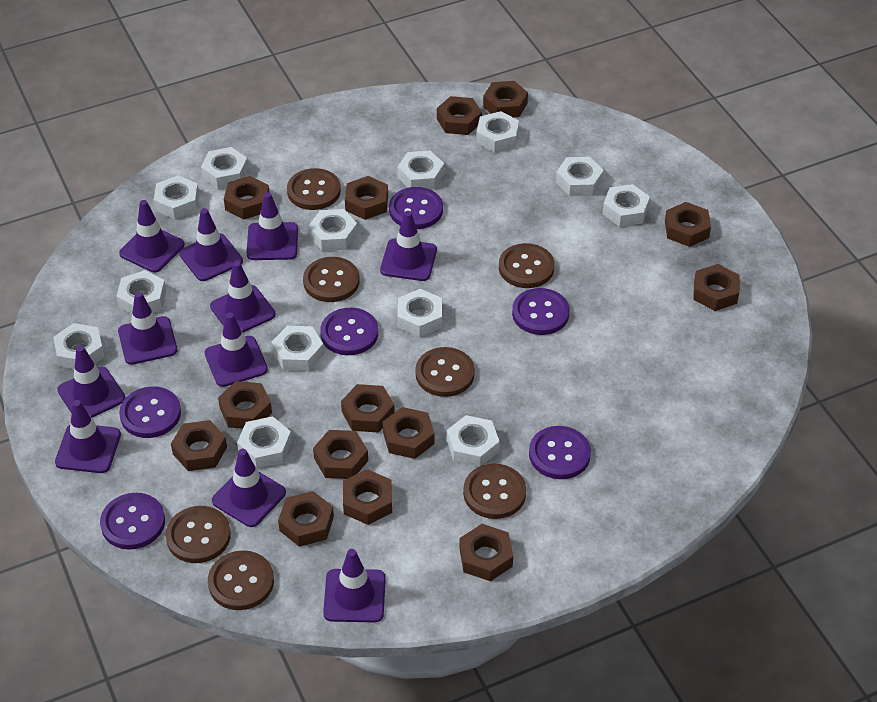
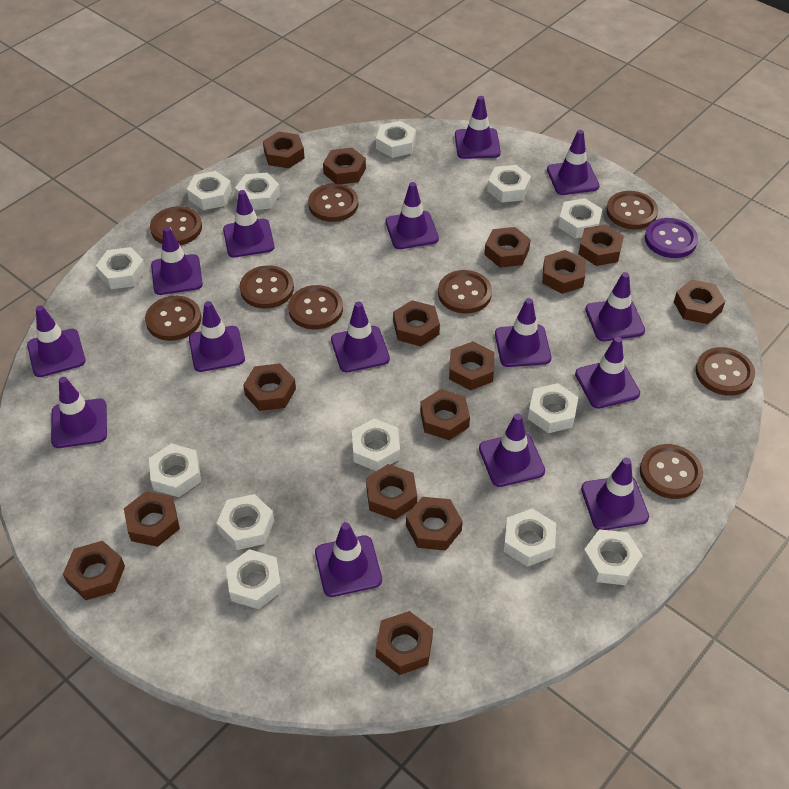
brown button: [165,506,231,563] [208,550,274,610] [287,168,341,210] [303,257,360,302] [415,347,475,397] [463,464,526,519] [499,243,555,288] = 7 -> [145,296,201,341] [150,206,202,245] [240,265,294,309] [288,285,343,330] [308,183,358,222] [438,270,492,314] [606,191,658,230] [640,444,703,499] [695,347,755,396] = 9
brown nut: [171,420,227,471] [218,381,272,429] [224,176,269,220] [278,491,334,547] [313,430,368,479] [341,384,395,433] [343,469,392,525] [345,176,388,220] [382,407,435,459] [437,96,482,135] [459,524,513,581] [483,81,528,117] [665,202,711,247] [693,264,740,311] = 14 -> [63,541,125,600] [124,491,180,547] [243,363,296,411] [263,131,304,168] [323,148,366,184] [366,464,417,520] [376,611,433,675] [393,300,440,346] [406,497,463,551] [420,389,470,440] [449,341,494,390] [484,227,531,268] [542,250,586,294] [578,225,624,266] [674,279,725,324] = 15
purple button: [100,493,165,550] [119,386,181,438] [320,308,378,355] [389,187,443,229] [512,288,570,335] [529,426,591,479] = 6 -> [645,218,698,258] = 1
purple traffic cone: [55,400,121,473] [57,345,126,418] [118,292,177,365] [119,200,185,273] [179,208,243,281] [205,312,268,387] [210,261,275,332] [212,449,286,527] [247,192,298,260] [323,549,386,622] [380,211,437,281] = 11 -> [27,305,85,377] [51,377,107,448] [151,227,203,295] [189,301,245,372] [223,190,275,258] [315,522,382,597] [331,301,390,372] [385,182,439,249] [455,96,501,159] [479,414,545,487] [495,298,551,367] [547,130,600,195] [575,336,640,409] [581,458,649,530] [585,272,645,341] = 15

